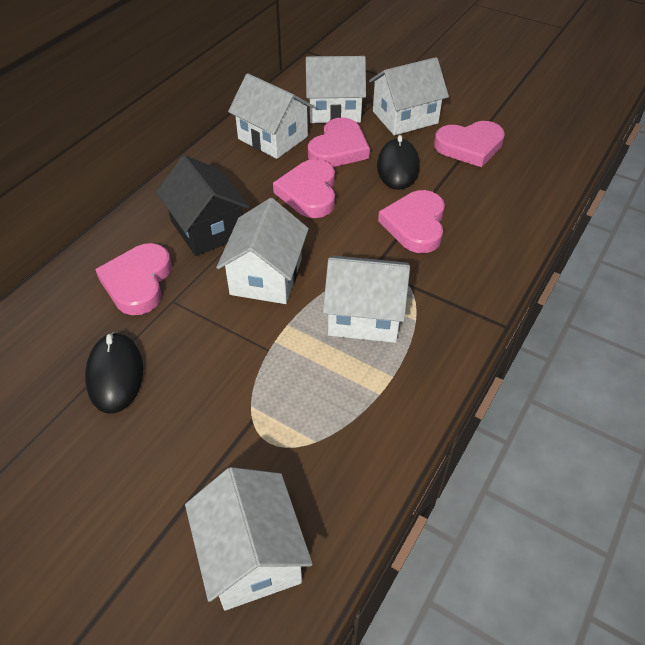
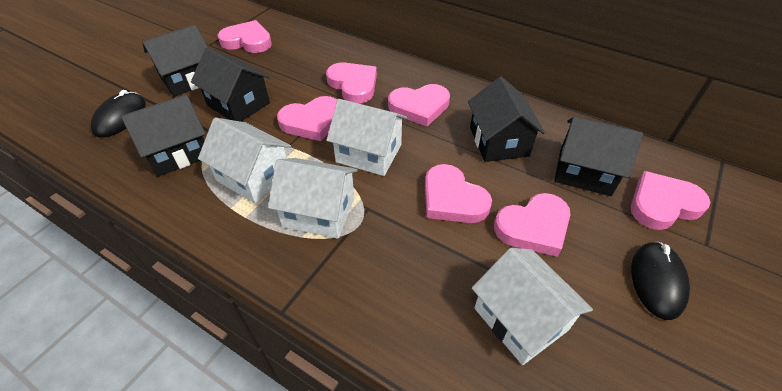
black house: [156,155,250,256] = 1 -> [121,94,206,177] [142,25,208,97] [191,48,270,122] [468,77,545,162] [554,117,643,196] = 5
pink heart: [95,243,172,315] [273,159,335,218] [308,117,370,167] [378,190,445,253] [434,121,505,167] = 5 -> [218,20,272,53] [277,96,337,141] [326,62,377,104] [388,84,450,127] [425,164,492,223] [494,193,570,257] [631,171,710,230] = 7
white house: [185,467,313,611] [216,198,309,304] [228,73,314,159] [306,56,366,123] [323,256,410,343] [369,57,449,136] = 6 -> [198,118,291,204] [268,158,358,239] [326,99,407,176] [472,248,593,365] = 4

